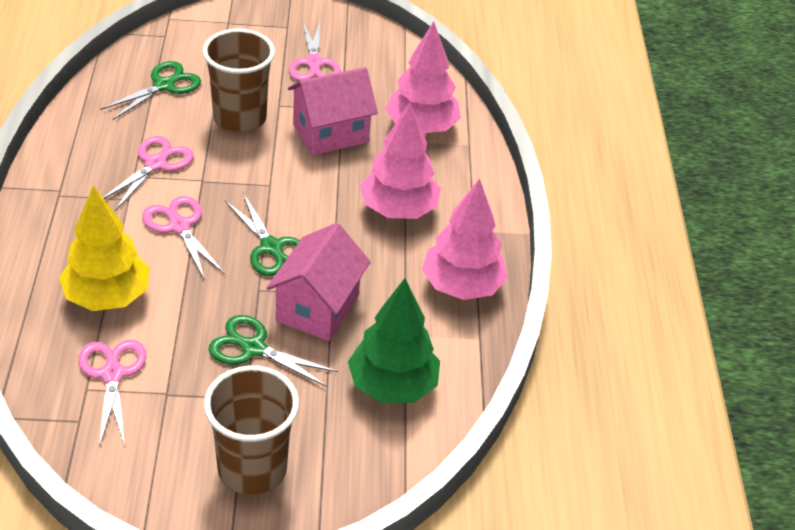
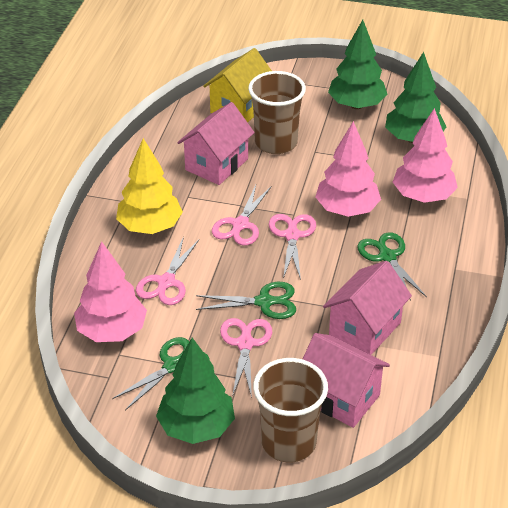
green tree: [348,278,440,403] = 1 -> [156,338,235,444] [328,20,388,109] [385,52,446,143] = 3
pink house: [267,223,371,341] [288,67,378,155] = 2 -> [177,102,255,185] [303,333,390,428] [323,261,412,355] = 3
yellow house: none = 0 -> [203,48,272,122] = 1

